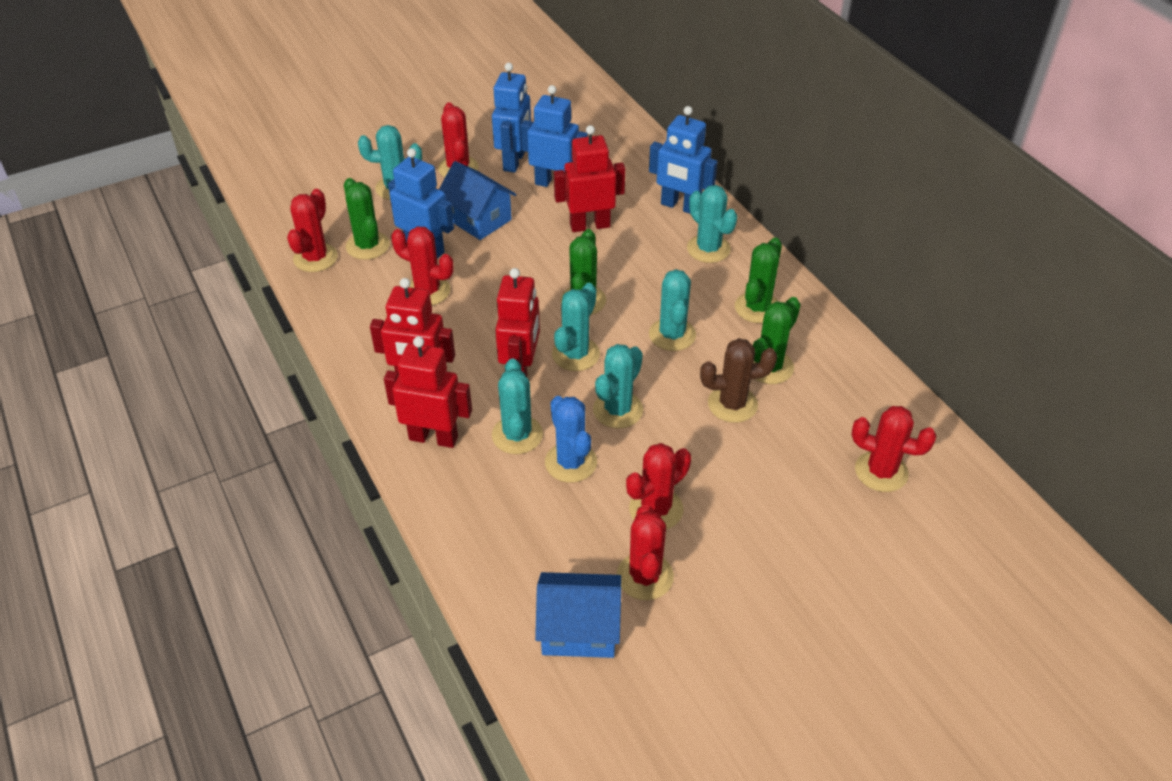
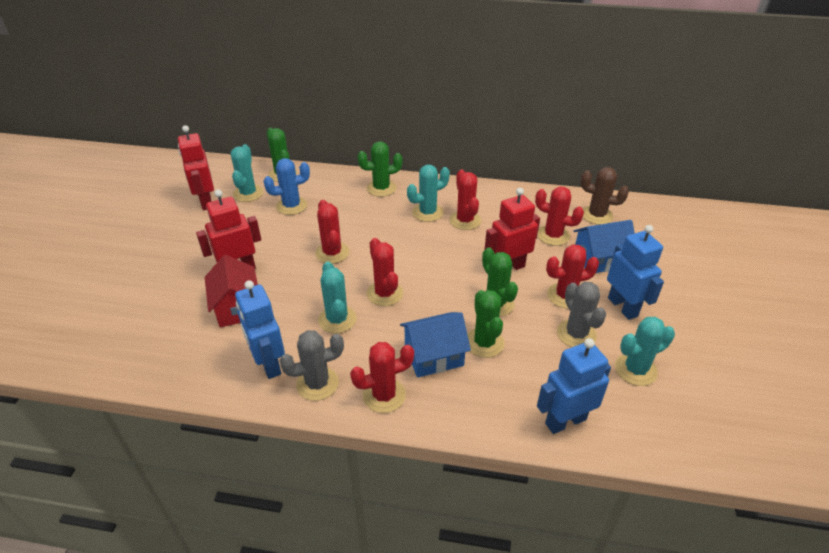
blue robot: [388,148,454,259] [492,63,531,173] [521,85,588,187] [649,106,718,214] = 4 -> [235,280,285,379] [537,338,611,434] [607,225,664,320] = 3
grey cactus: none = 0 -> [280,330,344,401] [557,282,606,347] = 2
red house: none = 0 -> [205,255,258,327] = 1
red robot: [370,278,455,373] [384,336,472,448] [495,268,540,377] [554,125,625,232] = 4 -> [178,125,214,210] [196,190,261,269] [485,188,540,270] = 3
turquoise cactus: [358,125,422,200] [492,358,543,454] [552,283,600,371] [593,344,643,429] [649,269,696,351] [687,185,737,263] = 6 -> [231,144,264,202] [318,262,357,333] [407,165,450,222] [615,317,675,386] = 4

